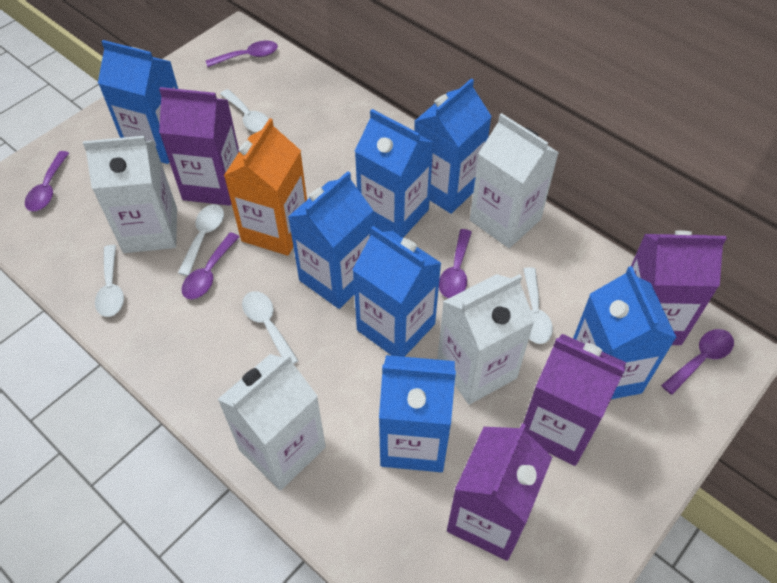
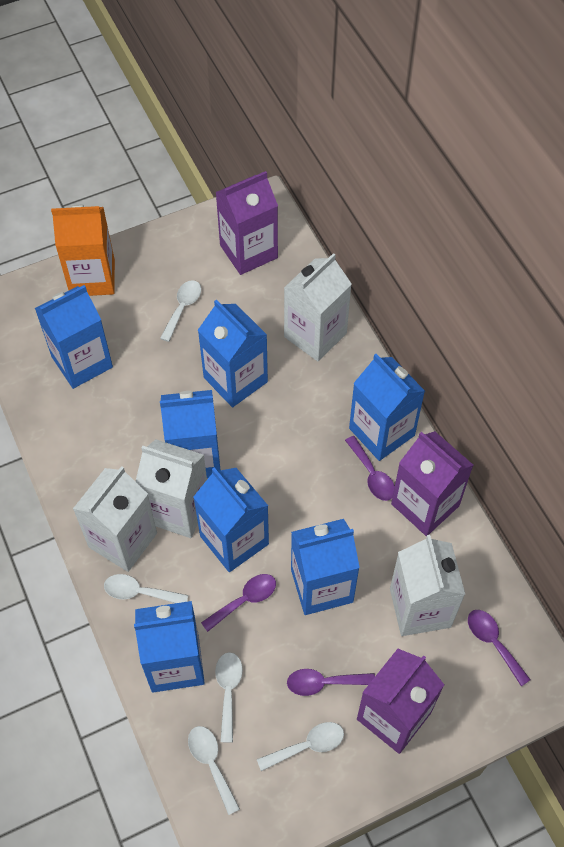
purple carton: [159,87,239,206] [447,423,552,561] [523,334,626,466] [631,231,727,345] = 4 -> [216,171,278,275] [357,649,444,754] [391,431,473,536] = 3
purple spoon: [25,151,69,211] [182,232,239,299] [206,40,278,67] [439,229,472,298] [661,329,734,395] = 5 -> [201,574,276,632] [287,669,375,696] [345,436,395,501] [468,610,531,686] = 4

